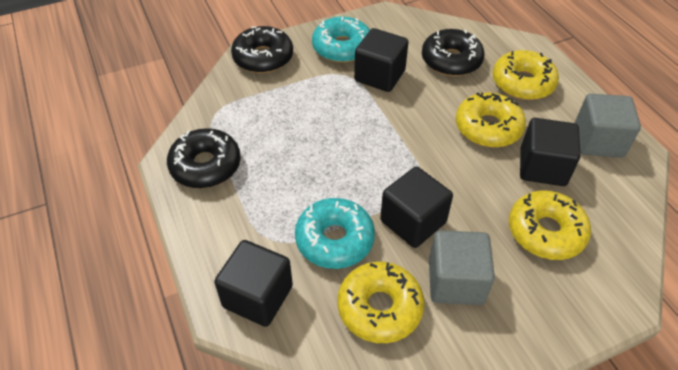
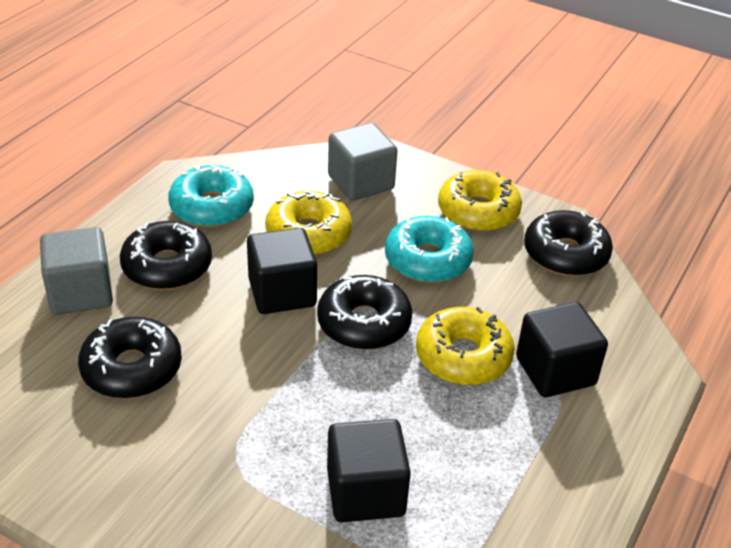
black cube: [214,240,293,327] [354,28,409,92] [380,167,453,248] [520,118,580,186] = 4 -> [247,228,317,314] [327,419,411,522] [516,302,608,397] = 3
black donut: [167,128,241,188] [231,26,293,73] [422,29,484,76] = 3 -> [78,317,182,399] [120,221,212,290] [317,275,413,350] [524,210,613,276] = 4
yellow donut: [337,262,425,343] [456,92,526,148] [493,50,559,100] [509,190,591,260] = 4 -> [265,191,352,255] [416,307,515,385] [438,170,522,232] = 3

